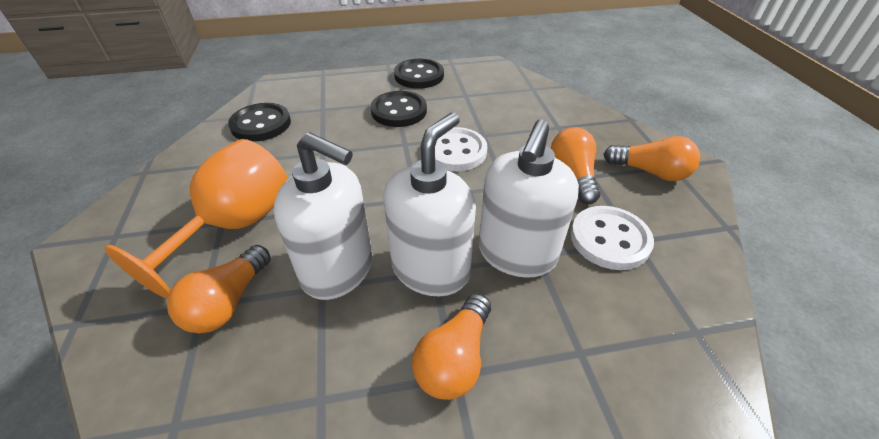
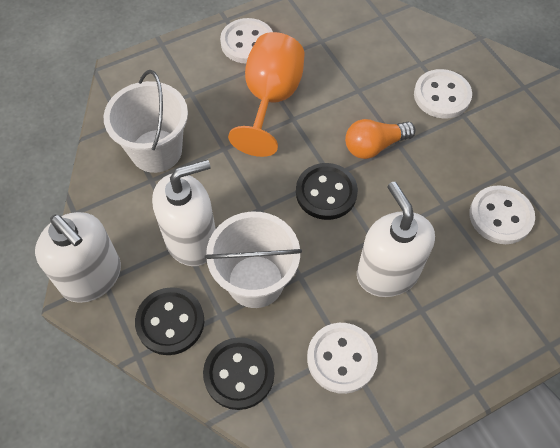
orange light bulb: [167,245,271,334] [412,293,491,400] [551,127,600,204] [604,136,700,181] = 4 -> [345,119,416,159] = 1
white bucket: none = 0 -> [104,70,188,173] [205,212,302,308] = 2
white button: [435,127,487,171] [571,206,654,270] = 2 -> [220,18,273,63] [307,323,378,394] [414,69,472,119] [469,185,535,244] = 4

